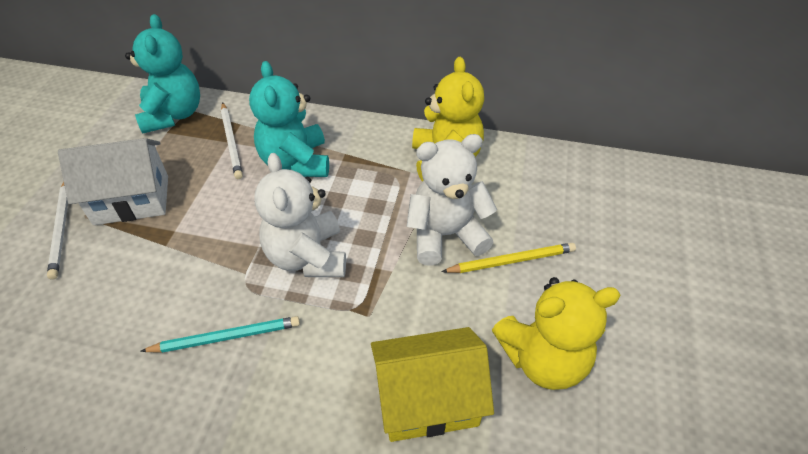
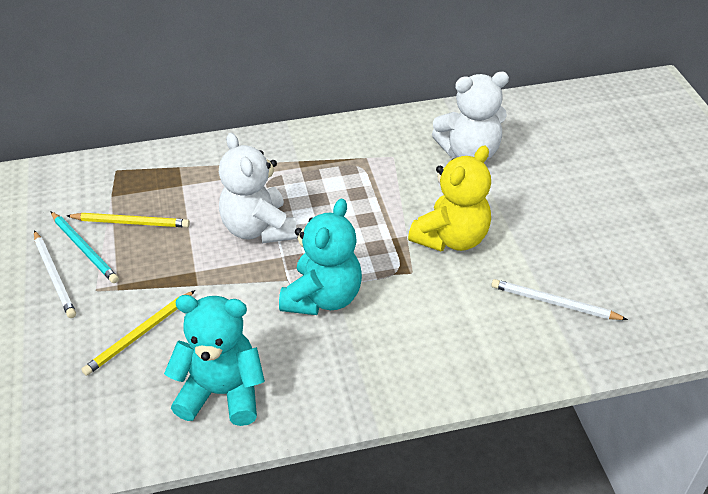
white house: [58,138,168,225] = 1 -> none = 0
yellow house: [371,327,494,442] = 1 -> none = 0
yellow pencil: [441,243,576,273] = 1 -> [67,213,190,228] [81,290,195,376] = 2
yellow teddy bear: [412,57,484,182] [492,277,621,390] = 2 -> [408,145,491,252] = 1

